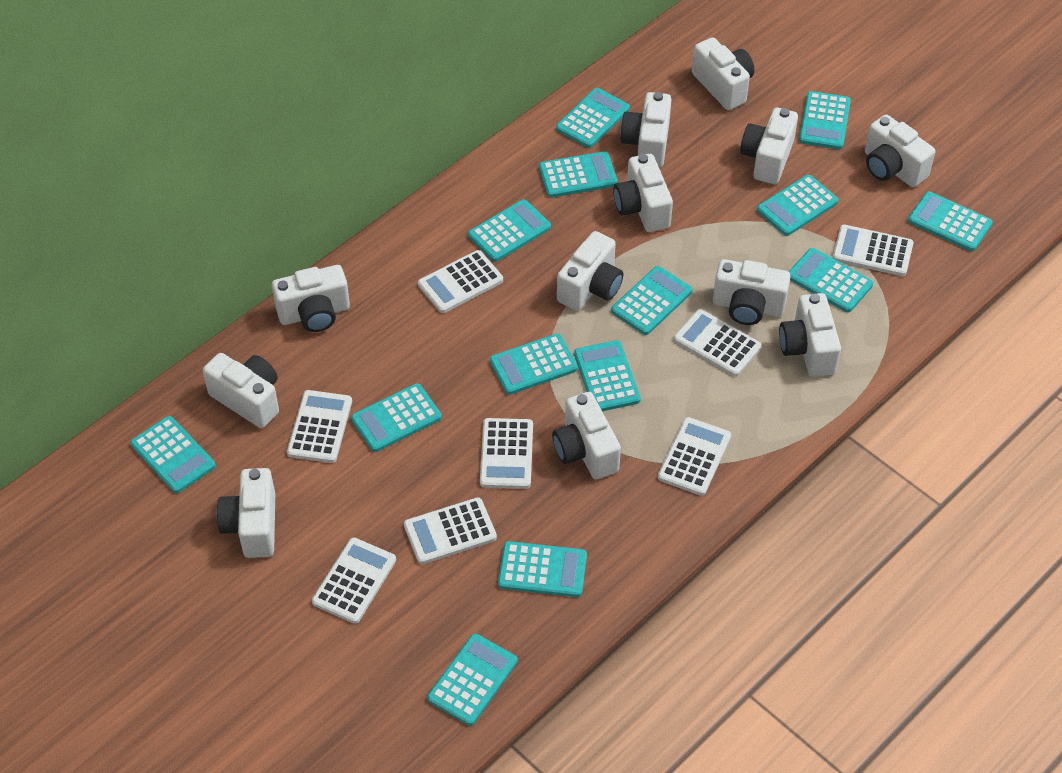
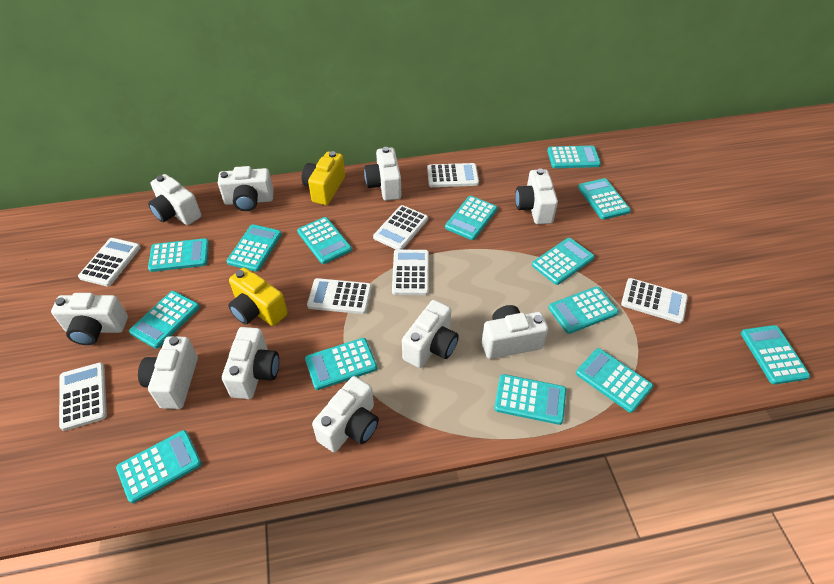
white calculator: [287,390,352,463] [312,538,396,624] [404,498,497,564] [418,250,503,313] [480,418,533,489] [658,417,731,496] [674,309,762,377] [832,225,914,276] = 8 -> [59,362,107,431] [78,238,141,287] [307,278,372,314] [373,205,428,250] [392,249,429,295] [427,163,479,187] [621,278,688,323] = 7
white camera: [203,353,279,428] [217,468,275,558] [272,265,350,332] [552,392,621,479] [557,231,623,311] [613,154,673,232] [620,92,671,168] [692,37,754,110] [713,259,791,325] [740,108,798,184] [779,293,841,377] [865,115,935,187] = 12 -> [51,293,128,345] [138,336,198,409] [148,174,201,225] [218,166,274,211] [222,327,279,399] [312,376,379,452] [364,147,401,201] [402,300,459,368] [482,305,548,359] [515,168,558,224] = 10
yellow camera: none = 0 -> [228,267,288,326] [302,151,345,205] = 2

